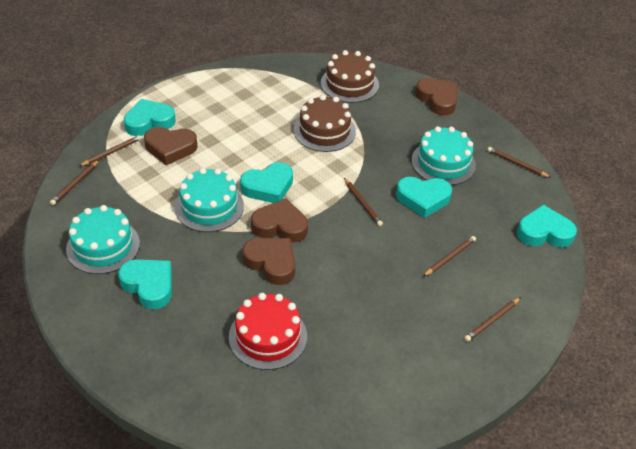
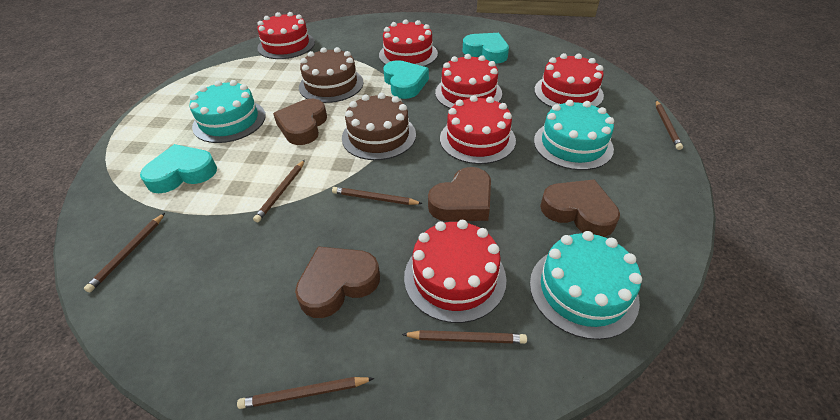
red cake: [229,293,307,370] = 1 -> [257,12,315,59] [379,19,438,67] [404,220,507,323] [435,54,502,109] [440,95,516,164] [534,53,604,108] = 6
turquoise heart: [118,259,172,309] [124,99,176,136] [240,162,293,203] [396,177,452,218] [517,205,577,248] = 5 -> [140,144,217,193] [383,60,429,99] [463,33,509,63] = 3

